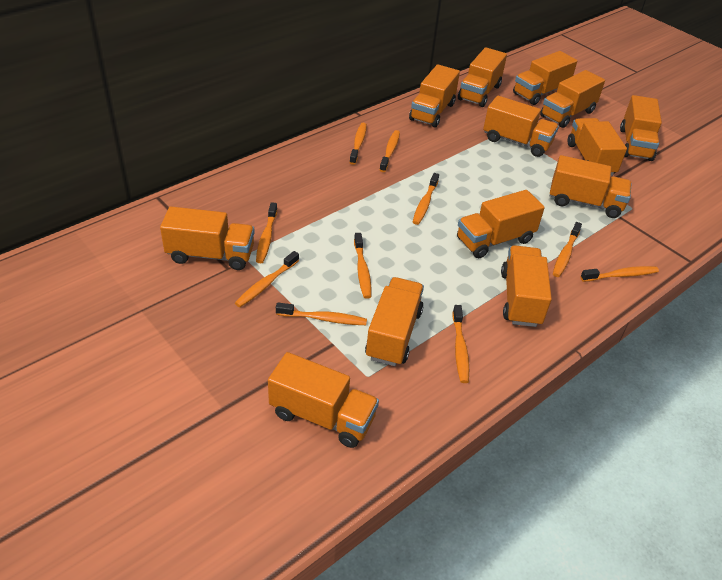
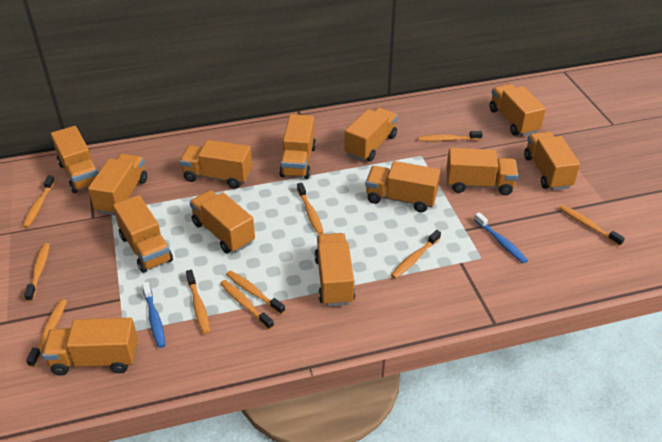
blue toothbrush: none = 0 -> [142,282,165,348] [474,212,528,264] = 2

